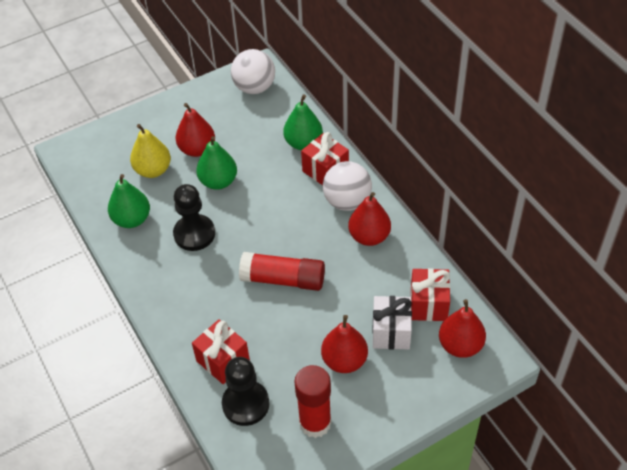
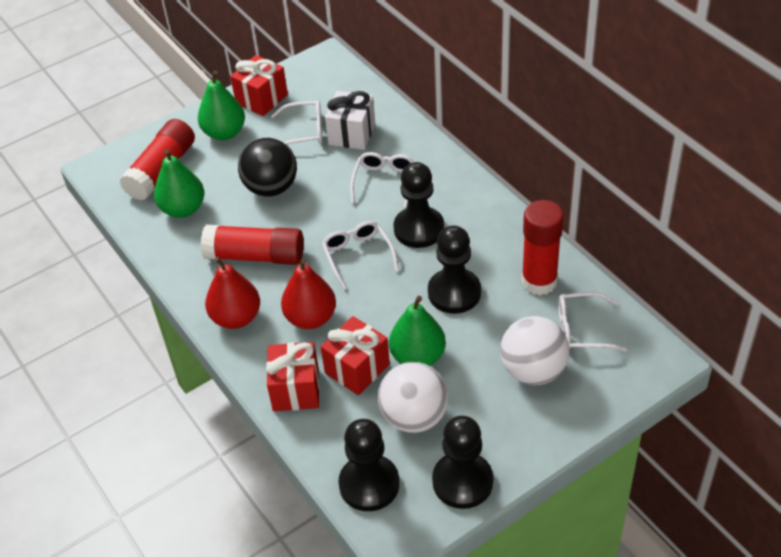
black ball: none = 0 -> [238,138,297,197] = 1
black pawn: [173,184,215,251] [222,357,270,426] = 2 -> [339,419,400,511] [394,162,444,248] [428,225,481,314] [432,416,493,509] = 4
red glue stick: [239,252,325,291] [294,365,331,438] = 2 -> [119,119,195,201] [201,225,304,265] [521,200,564,295] = 3
red pear: [175,103,215,157] [321,315,368,373] [348,192,391,246] [439,299,486,358] = 4 -> [205,257,260,329] [281,258,336,329] = 2
white glasses: none = 0 -> [271,101,323,145] [322,221,399,289] [350,152,415,208] [558,292,628,352] = 4
yellow pear: [130,124,171,178] = 1 -> none = 0

